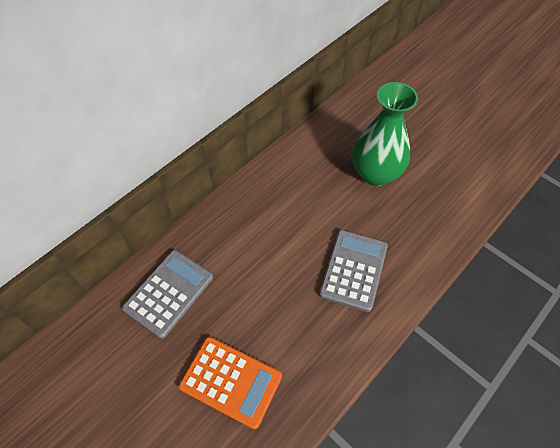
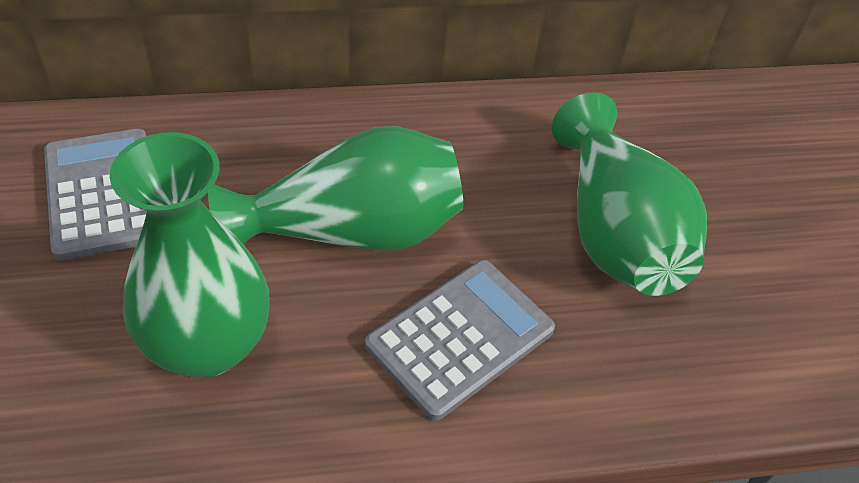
green vase: [352,82,418,186] = 1 -> [110,132,270,378] [208,126,463,250] [552,92,707,296] = 3
orange calculator: [179,337,282,429] = 1 -> none = 0

